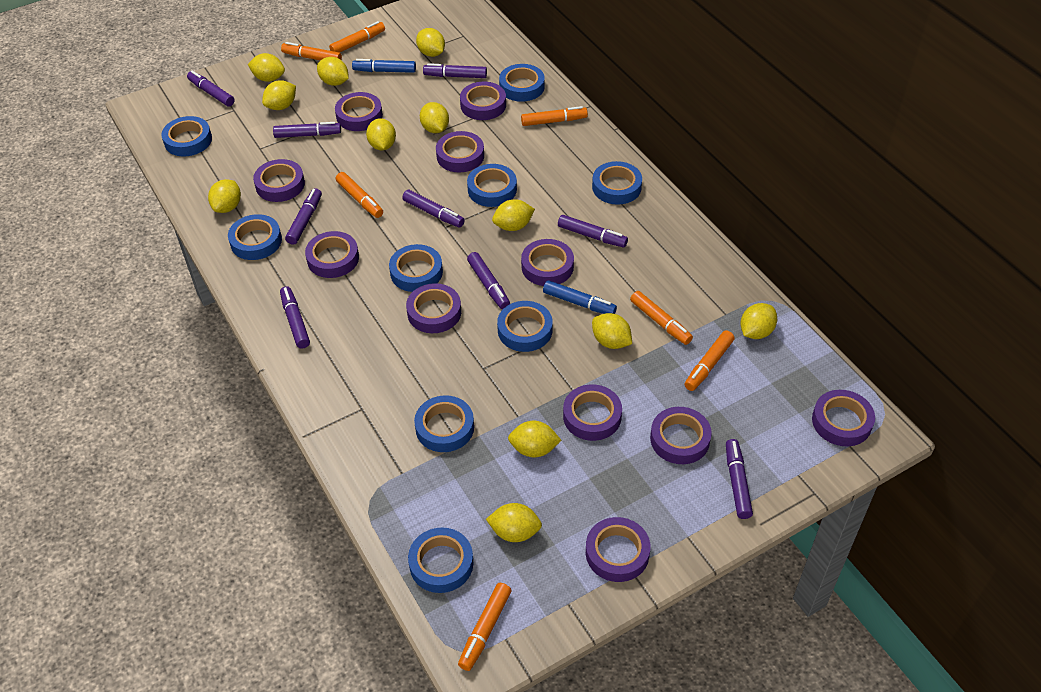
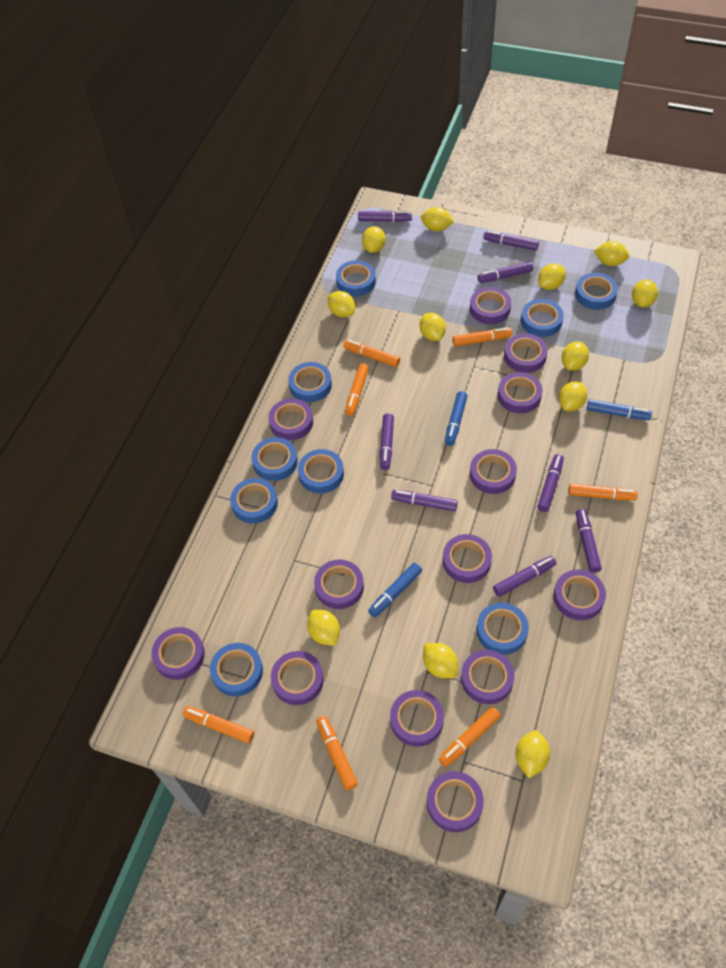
blue marker: [352,59,416,73] [543,280,617,314] = 2 -> [368,563,422,617] [445,391,468,446] [587,399,652,420] = 3
purple marker: [187,70,235,106] [273,122,341,138] [280,286,310,349] [285,188,322,245] [402,190,465,228] [423,63,487,78] [467,252,510,309] [558,215,628,248] [726,439,753,519] = 9 -> [358,211,412,222] [380,413,394,470] [391,490,458,511] [478,262,533,283] [483,231,539,251] [493,556,556,597] [537,454,564,512] [576,509,602,573] = 8
purple tape: [253,159,305,202] [305,231,359,278] [335,92,383,131] [406,283,461,333] [436,131,484,173] [460,82,506,120] [521,239,574,286] [563,384,622,441] [586,517,650,582] [650,407,712,464] [812,390,875,446] = 11 -> [151,627,205,680] [269,398,313,440] [271,651,324,705] [314,559,364,609] [390,690,444,747] [427,771,484,832] [443,534,492,583] [461,650,515,704] [470,287,511,324] [470,449,517,494] [498,372,543,413] [504,333,548,373] [553,570,606,620] = 13

